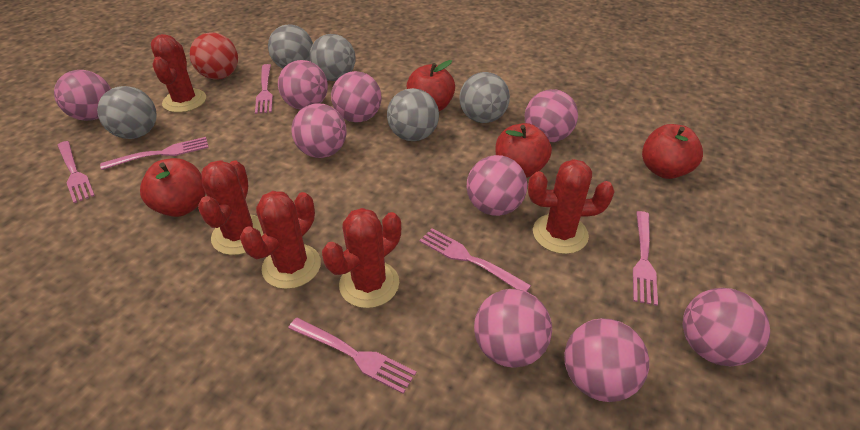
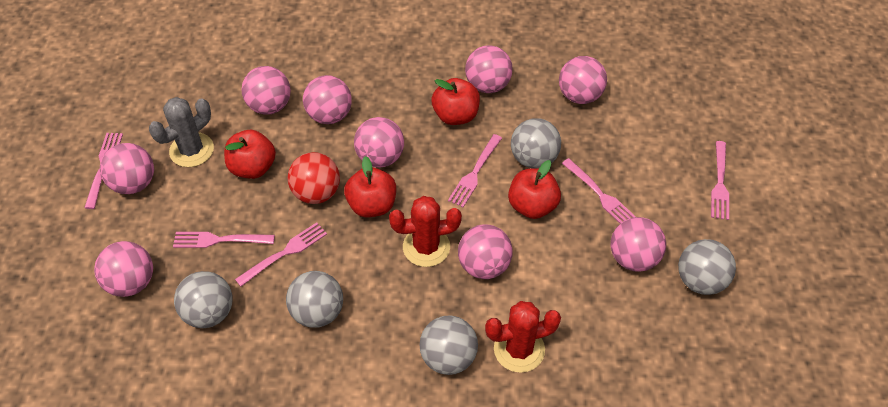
grey cactus: none = 0 -> [149,97,214,167] = 1
red cactus: [151,34,206,113] [198,160,263,255] [240,191,321,289] [322,208,401,308] [528,159,615,254] = 5 -> [389,196,462,267] [485,301,561,373] = 2

